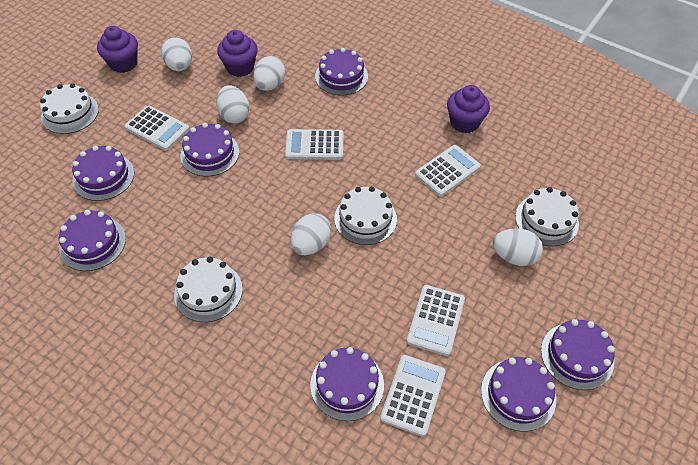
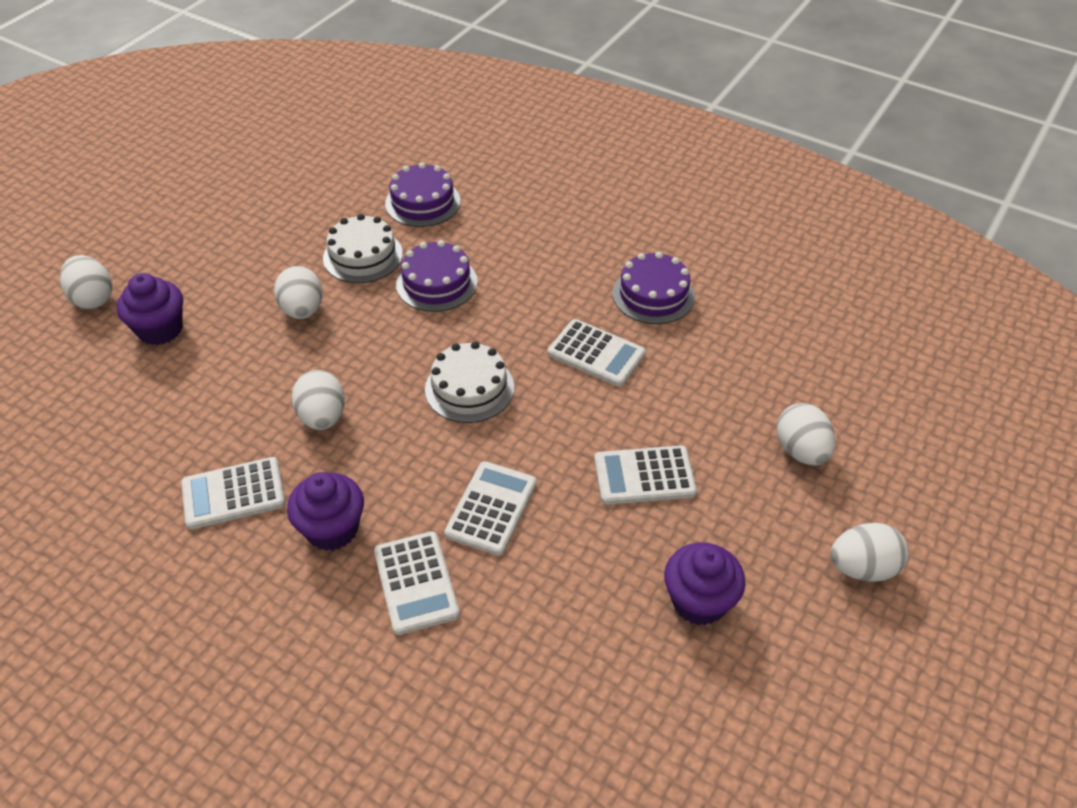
purple cake: [59,210,126,271] [72,146,134,201] [180,123,239,177] [310,347,384,421] [315,48,368,95] [481,357,556,432] [541,319,615,390] = 7 -> [385,162,460,227] [396,240,478,312] [613,252,695,324] = 3
white cake: [40,83,99,134] [174,257,243,322] [334,186,397,245] [515,187,579,246] = 4 -> [323,214,403,283] [425,342,514,423] = 2

